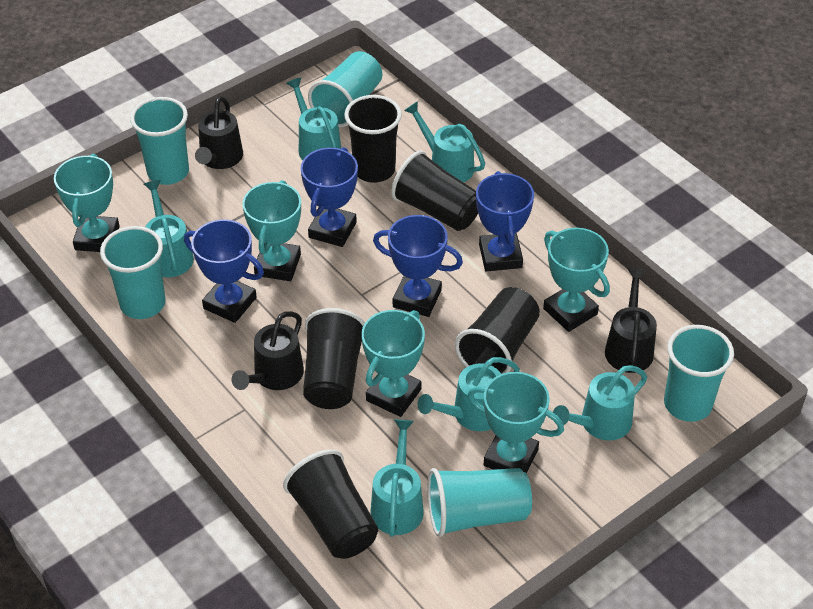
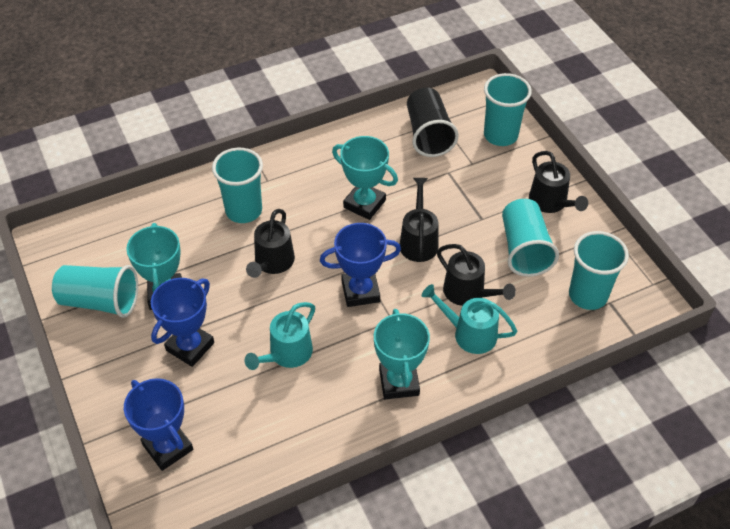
black cup: [283,449,378,559] [303,308,365,409] [344,95,402,183] [391,151,478,231] [455,287,540,374] = 5 -> [407,88,459,157] = 1
black watering can: [195,96,243,169] [232,311,304,390] [605,269,657,373] = 3 -> [246,209,295,278] [400,178,439,262] [437,244,516,306] [529,151,588,213] = 4
blue trophy: [184,219,264,323] [301,147,358,247] [373,215,463,317] [476,171,534,272] = 4 -> [124,378,193,471] [151,278,214,367] [320,223,401,307] = 3
turquoise trophy: [54,154,120,252] [243,180,301,281] [361,310,425,417] [467,372,564,473] [543,228,610,332] = 5 -> [126,223,182,310] [332,136,398,220] [374,309,430,399] = 3
turquoise watering can: [144,180,194,277] [286,77,341,160] [371,419,424,537] [404,101,485,182] [418,357,520,431] [553,365,647,440] = 6 -> [245,302,315,370] [422,284,517,354] = 2

